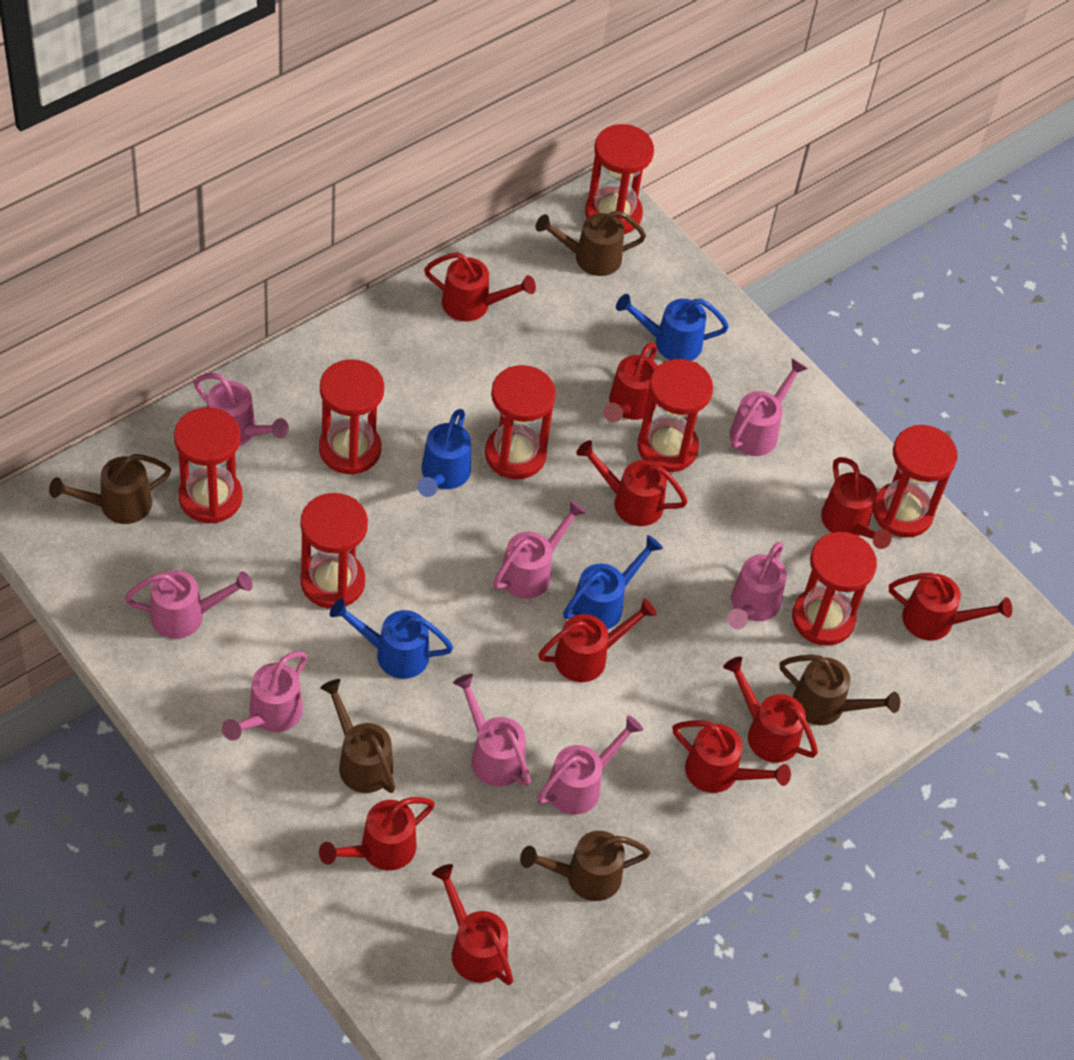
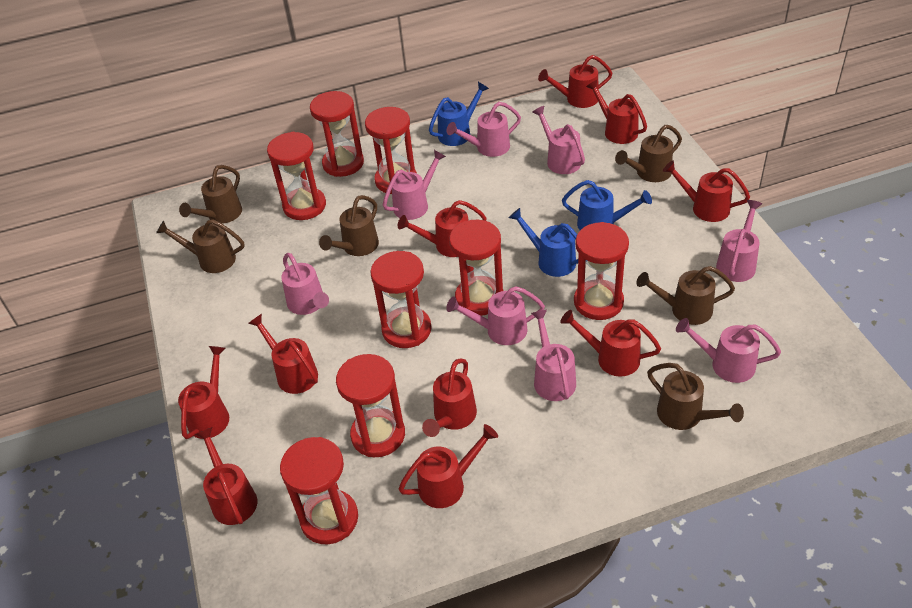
blue watering can: [330,599,453,679] [417,409,471,497] [563,535,663,630] [616,294,729,361] = 4 -> [429,82,489,146] [509,208,578,277] [562,180,652,230] = 3
brown watering can: [49,454,171,524] [320,679,395,793] [520,831,650,901] [536,211,646,276] [780,655,900,725] = 5 -> [156,219,244,273] [179,165,242,224] [319,195,379,256] [615,125,682,182] [636,266,735,325] [647,363,744,430] = 6

